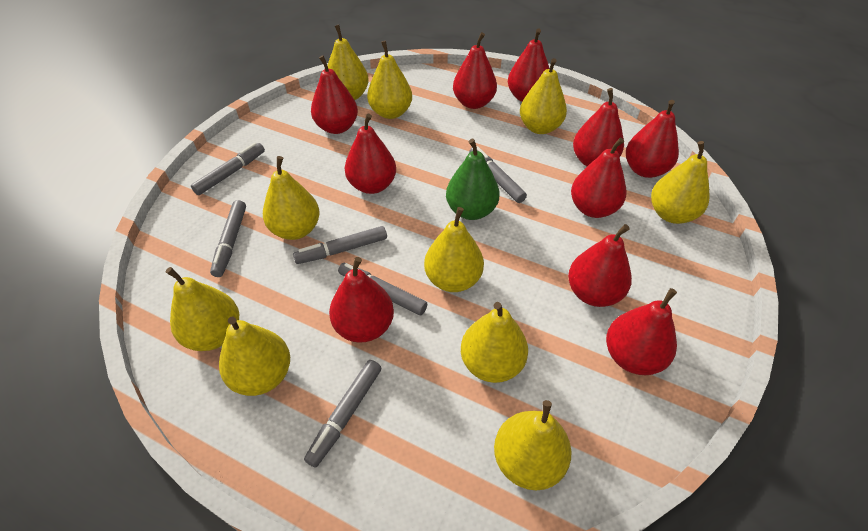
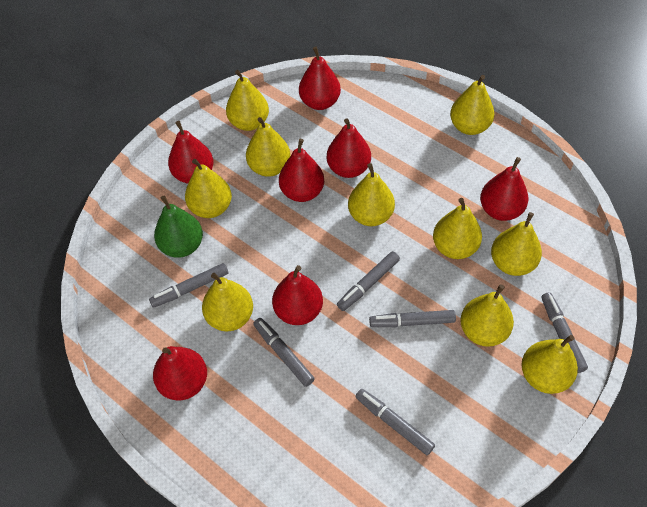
red pear: [311,55,358,134] [329,257,394,343] [345,114,396,194] [453,32,497,109] [508,28,550,102] [568,224,632,307] [571,138,626,218] [573,88,624,166] [606,288,677,375] [626,100,679,178] = 10 -> [153,346,207,400] [168,121,214,183] [272,265,323,325] [279,139,324,202] [299,47,341,110] [327,118,371,178] [480,157,528,221] = 7

